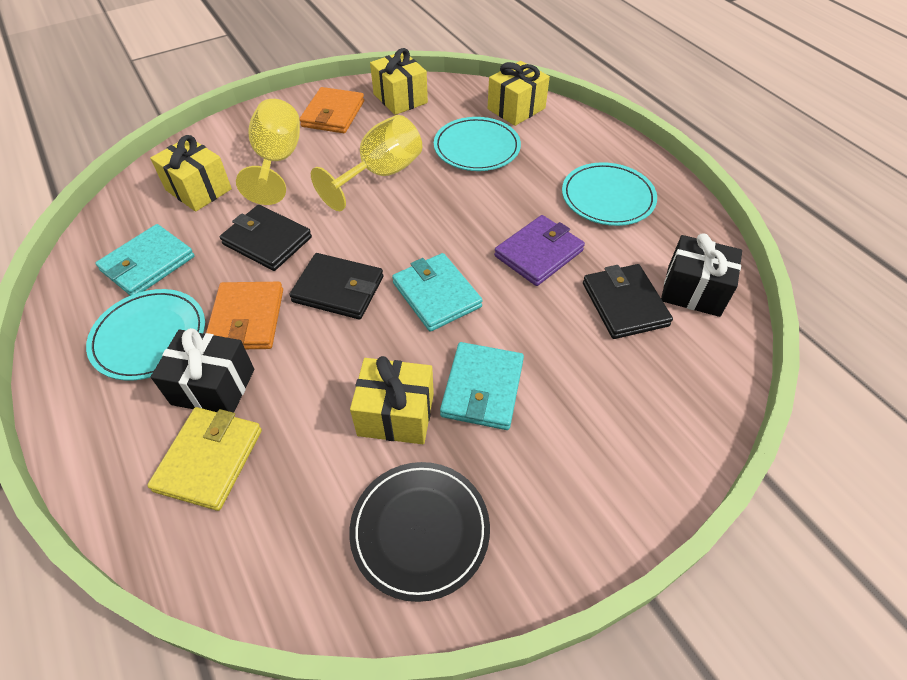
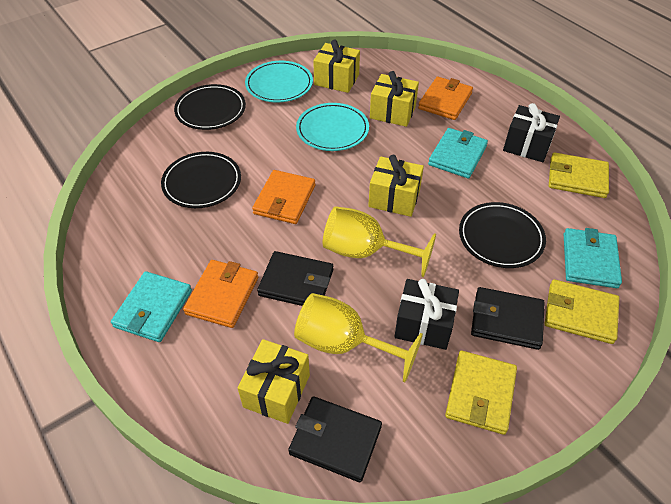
black plate: [349,462,490,602] = 1 -> [161,152,241,208] [174,84,246,130] [459,202,546,268] = 3
orange wallet: [206,282,283,349] [299,87,364,133] = 2 -> [183,260,258,328] [252,170,315,224] [418,77,473,120] = 3
purple wallet: [494,215,585,286] = 1 -> none = 0
turquoise plate: [86,289,205,380] [434,117,521,171] [562,162,657,226] = 3 -> [245,61,313,102] [296,103,369,151] = 2
yellow wallet: [147,407,262,511] = 1 -> [445,351,517,435] [545,279,619,344] [549,152,609,198] = 3

